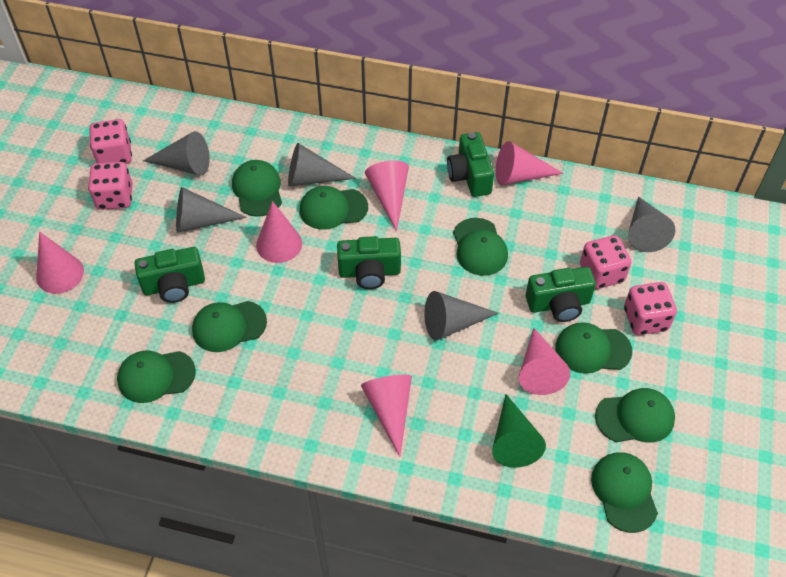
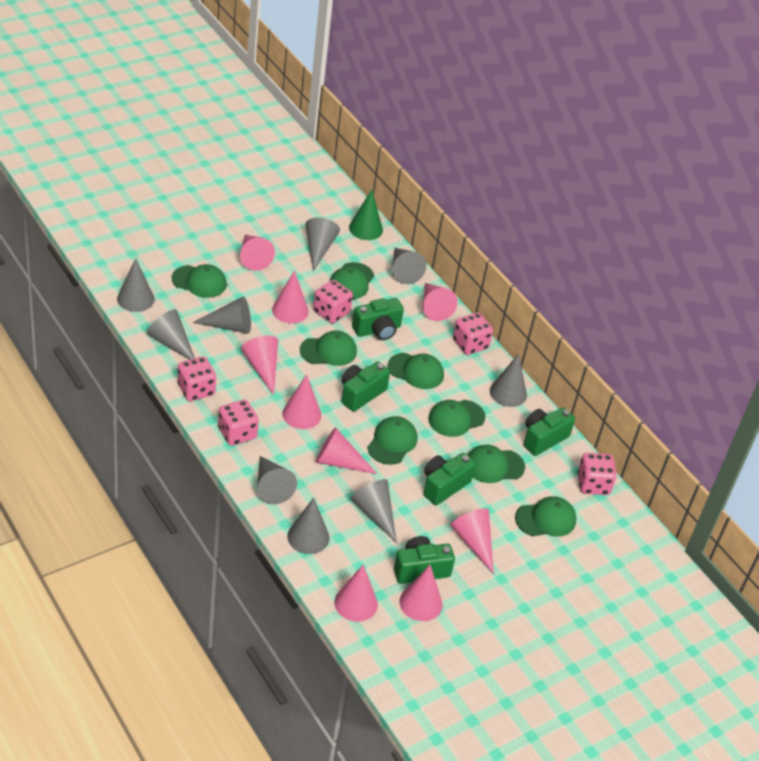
green camera: [134,247,205,303] [337,236,401,289] [447,132,494,197] [526,267,596,322] = 4 -> [341,361,390,412] [352,298,404,340] [394,536,455,584] [423,453,476,505] [524,407,575,456] = 5
grey cone: [143,131,210,175] [176,187,247,233] [288,143,356,187] [424,291,499,341] [628,197,675,252] = 5 -> [117,258,154,312] [147,309,195,360] [193,297,251,334] [257,456,297,504] [287,497,329,554] [306,217,340,271] [351,479,397,544] [392,248,426,284] [490,354,527,407] = 9
pink cone: [36,232,84,294] [256,201,302,263] [361,375,412,457] [365,161,409,232] [496,141,563,185] [519,328,571,395] = 6 -> [240,234,275,271] [241,335,278,395] [272,270,309,324] [282,374,321,429] [316,427,377,474] [334,565,378,622] [400,565,442,621] [423,283,458,321] [450,508,494,574] = 9
pink dice: [88,162,133,210] [89,119,132,164] [580,235,632,289] [624,282,677,335] = 4 -> [178,357,216,401] [218,400,259,446] [313,280,353,323] [453,313,493,355] [577,453,617,495] = 5

